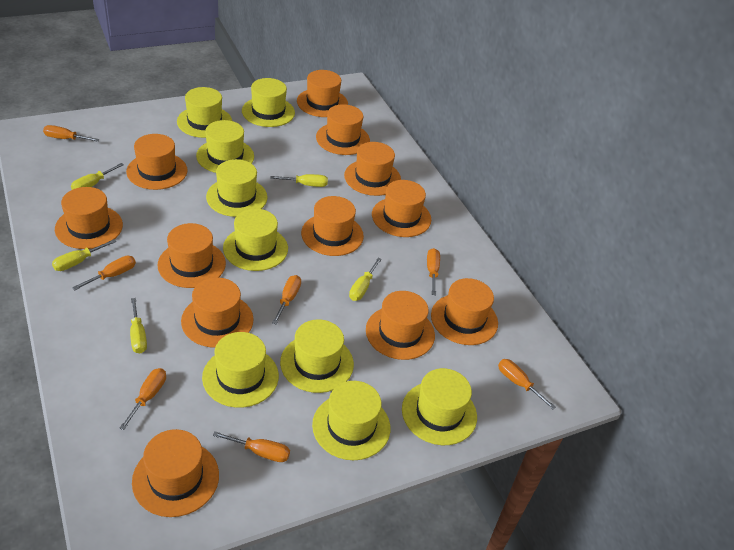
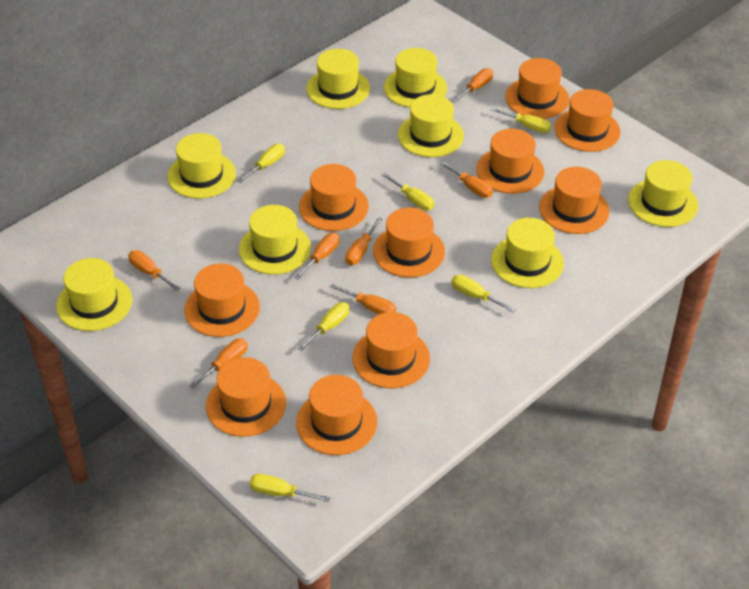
orange hat: [55,187,123,249] [126,134,188,190] [132,429,219,517] [157,223,226,288] [181,277,253,348] [297,70,348,117] [301,196,364,256] [316,104,370,155] [344,142,401,196] [366,291,435,360] [372,180,431,237] [431,278,498,345] = 12 -> [184,263,260,337] [206,357,286,437] [296,375,377,455] [299,164,369,231] [352,312,430,389] [373,208,445,277] [476,129,544,194] [505,58,569,119] [539,167,610,234] [554,89,620,152] = 10
yellow hat: [177,87,232,138] [196,120,254,173] [202,332,279,408] [206,159,267,217] [223,209,288,271] [242,78,295,127] [280,319,354,393] [312,381,390,460] [402,368,477,445] = 9 -> [57,258,132,331] [167,133,236,199] [239,205,311,275] [306,49,370,109] [384,48,447,108] [398,94,464,157] [491,218,564,288] [628,160,698,227] = 8
yellow screwdriver: [52,239,116,271] [71,163,124,190] [130,298,147,354] [270,174,328,187] [349,258,382,301] = 5 -> [238,144,285,183] [249,474,330,502] [297,302,350,351] [382,173,434,210] [451,275,516,312] [491,107,552,133] = 6

